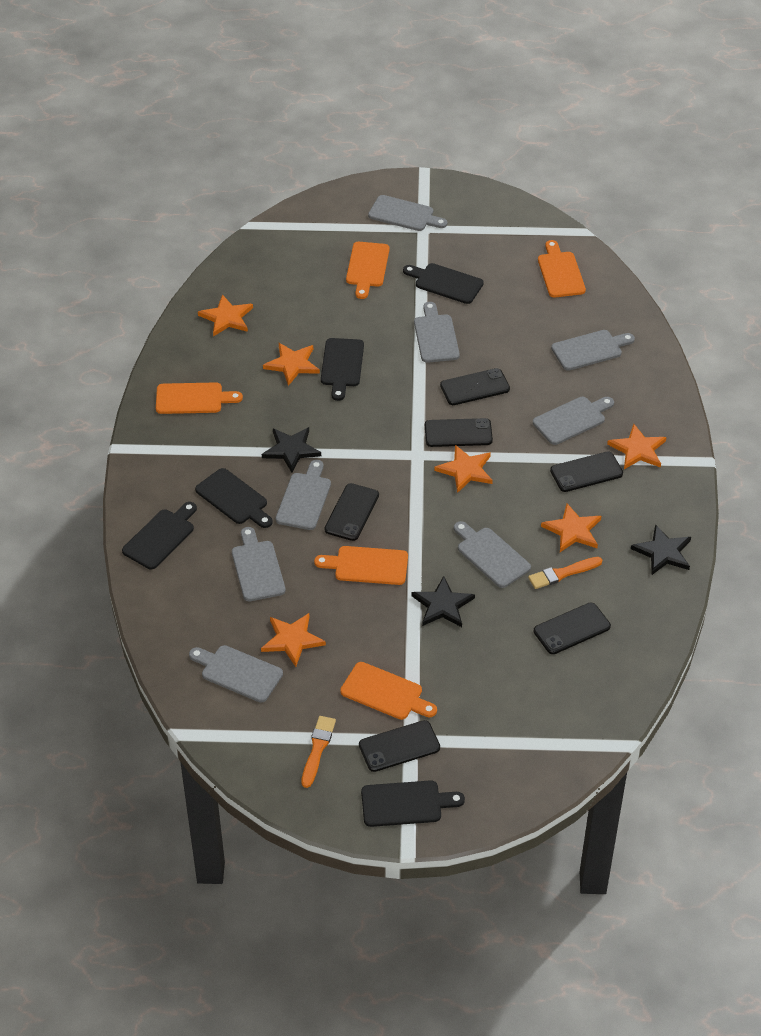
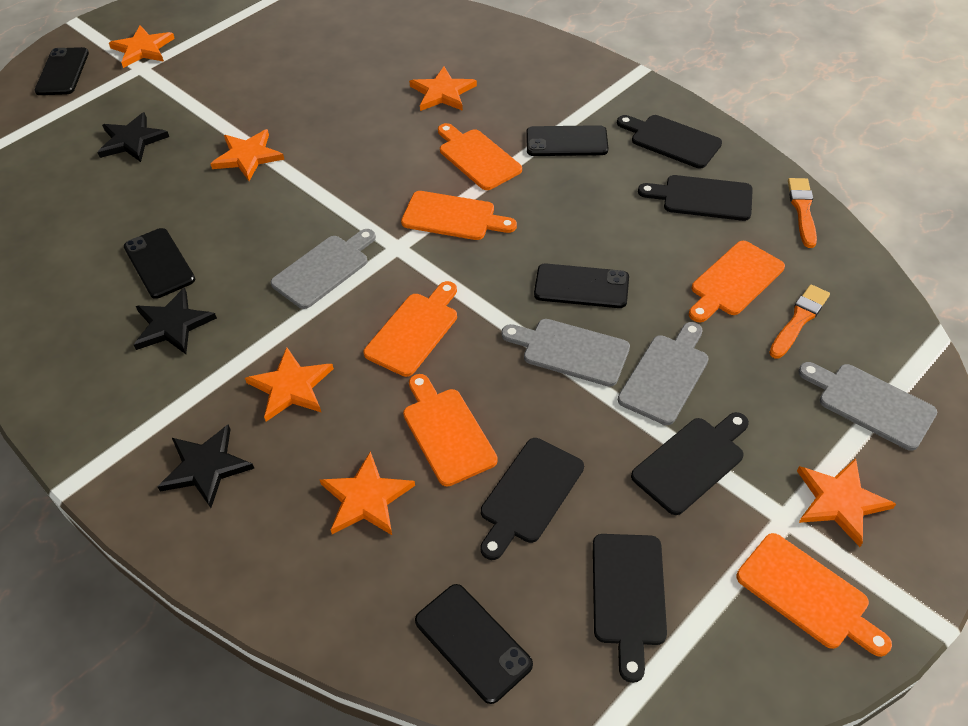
black phone: [324,483,379,541] [359,720,440,772] [425,418,493,447] [440,368,510,405] [534,603,611,654] [550,451,623,492] = 6 -> [34,47,89,95] [124,228,195,299] [415,584,533,704] [526,125,608,156] [534,264,629,308] = 5
grey cutting board: [189,645,283,703] [232,527,286,601] [276,460,331,530] [368,195,447,231] [414,302,460,363] [454,521,531,588] [533,397,614,445] [551,330,635,371] = 8 -> [271,229,376,309] [501,319,630,387] [618,322,709,425] [798,362,937,451] = 4
orange cutting board: [156,382,243,414] [314,546,408,585] [340,662,437,720] [346,242,389,299] [538,240,586,297] = 5 -> [364,281,457,377] [401,191,517,240] [403,374,498,486] [438,123,522,190] [689,241,785,322] [736,533,892,657] = 6

